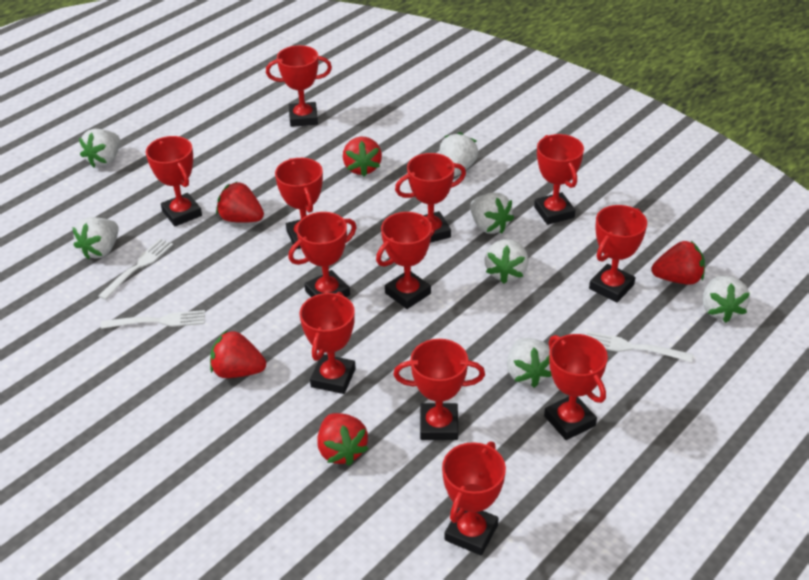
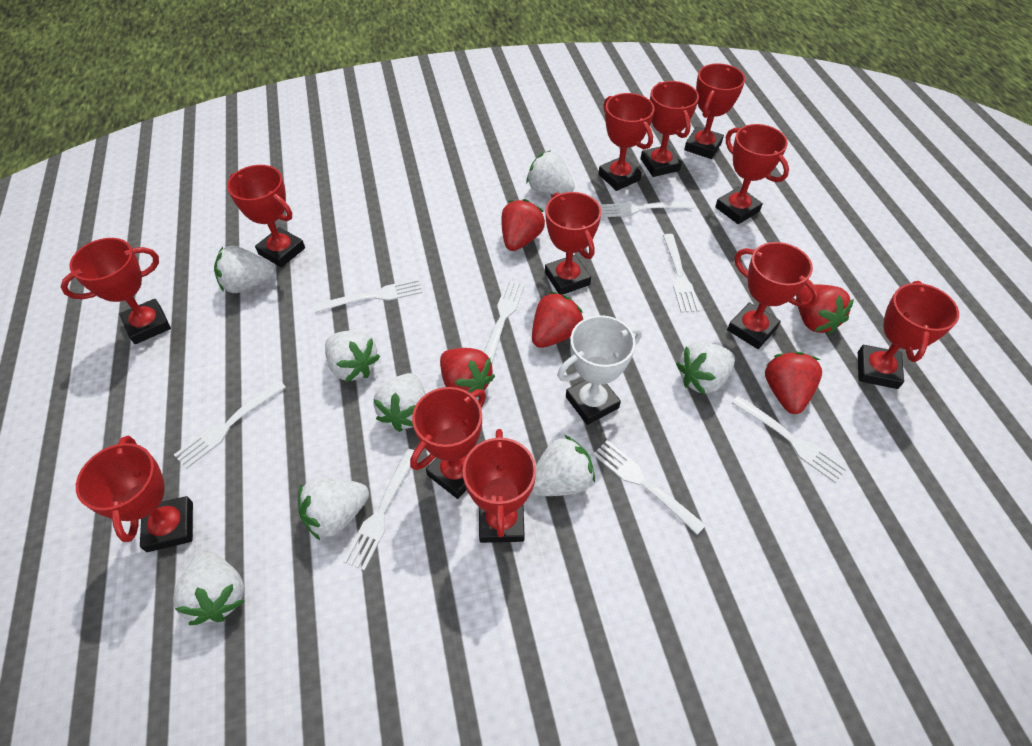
white fork: [98,239,173,300] [101,310,205,329] [587,331,693,362] = 3 -> [174,380,286,469] [314,279,423,313] [343,449,414,571] [484,281,525,363] [593,440,706,535] [600,201,693,217] [663,234,700,313] [732,396,847,483] = 8
white strawberry: [72,217,119,260] [79,129,120,167] [440,132,478,177] [470,193,514,234] [484,239,529,284] [507,338,552,388] [703,276,750,323] = 7 -> [173,551,244,625] [214,246,275,293] [298,477,369,540] [325,330,380,382] [374,373,426,432] [526,150,575,195] [532,435,595,496] [676,342,735,395] = 8
white trophy: none = 0 -> [557,315,642,425] = 1

